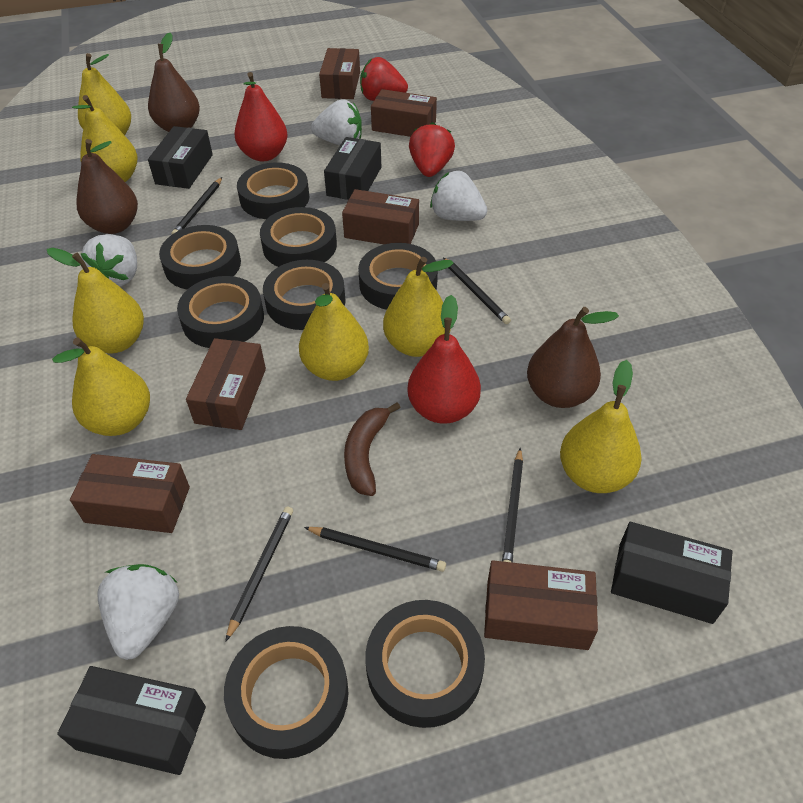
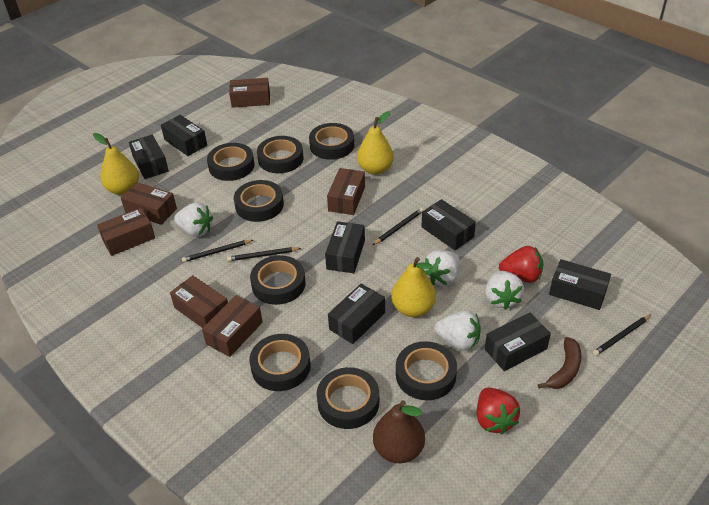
black box: [57,666,206,775] [148,126,213,189] [324,137,381,200] [611,522,733,624] = 4 -> [129,135,169,179] [161,115,207,156] [325,221,365,273] [328,284,385,344] [422,199,476,250] [485,312,551,371] [549,259,611,310] = 7
black pencil: [171,177,222,234] [225,506,293,642] [304,527,446,572] [443,257,511,324] [502,448,523,562] = 5 -> [182,240,253,262] [227,247,301,261] [373,208,424,245] [593,315,651,356] = 4
brown pear: [77,139,138,234] [148,33,200,132] [527,307,619,408] = 3 -> [373,400,425,463] = 1
red pear: [234,72,288,161] [407,295,481,424] = 2 -> none = 0
yellow pear: [47,248,144,354] [52,338,150,436] [72,95,137,182] [78,53,131,135] [299,283,369,381] [383,257,454,357] [560,360,642,493] = 7 -> [93,133,139,195] [357,111,394,175] [391,257,436,317] = 3

